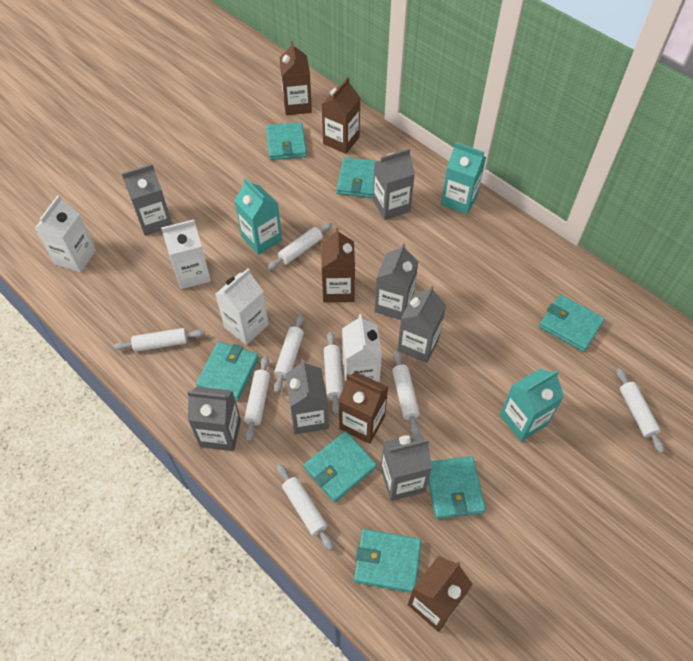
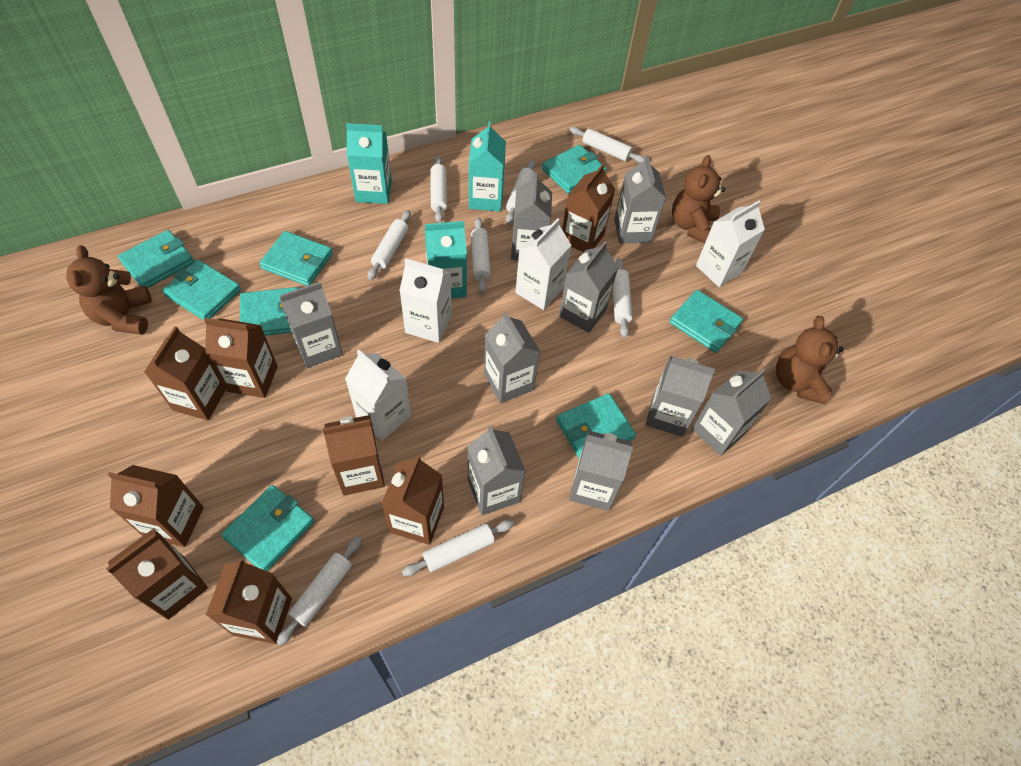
brown carton: [280,41,312,115] [321,228,355,303] [322,78,360,154] [339,372,388,444] [408,556,473,632] = 5 -> [106,528,208,620] [108,465,204,547] [144,326,226,420] [204,318,278,398] [206,559,292,644] [322,415,385,496] [381,455,444,545] [562,164,615,253] = 8
brown teddy bear: none = 0 -> [66,245,152,335] [672,155,725,243] [776,316,844,404] = 3
grey carton: [121,164,173,236] [187,386,241,451] [285,359,329,434] [373,148,415,220] [374,243,418,320] [381,433,432,501] [397,286,446,363] = 7 -> [279,282,343,368] [468,425,526,515] [484,311,540,404] [511,172,552,261] [559,241,618,333] [569,430,633,511] [614,155,666,244] [646,356,715,437] [692,369,772,456] = 9
turquoise wallet: [196,342,259,401] [266,122,307,160] [303,431,377,502] [336,157,377,198] [354,529,421,593] [428,456,486,519] [539,295,605,352] = 7 -> [118,230,194,288] [162,260,241,320] [221,485,314,571] [240,287,299,336] [259,231,333,286] [542,145,606,194] [556,393,636,458] [670,290,743,353] = 8

